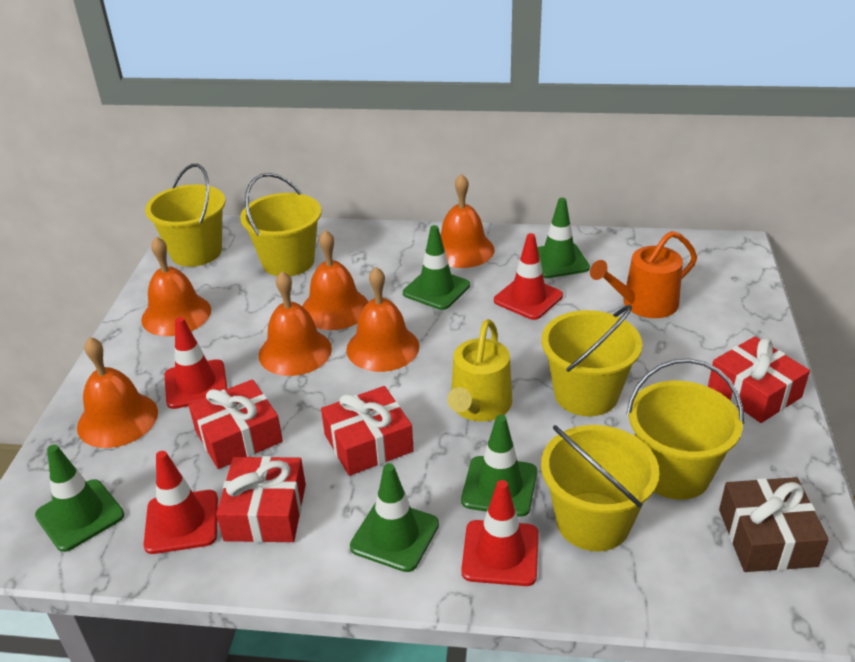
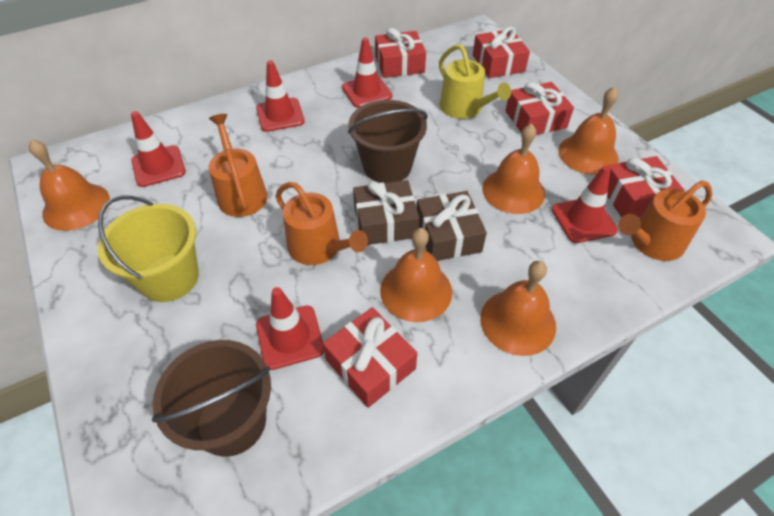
brown bucket: none = 0 -> [152,340,271,457] [348,100,428,183] = 2
brown gift: [719,477,829,572] = 1 -> [353,180,419,245] [417,191,487,261] = 2
green traffic cone: [35,445,124,552] [350,463,439,572] [403,225,470,310] [461,415,537,517] [537,198,590,278] = 5 -> none = 0
orange bell: [77,337,158,448] [141,236,211,336] [259,271,332,376] [302,230,368,330] [346,267,419,372] [441,174,495,268] = 6 -> [29,139,110,231] [380,228,452,322] [480,261,556,356] [482,123,545,214] [558,87,619,175] = 5
orange watering can: [590,231,697,318] = 1 -> [208,114,268,217] [275,182,368,265] [618,181,712,261] = 3
red gift: [189,379,283,469] [216,456,306,543] [321,386,414,476] [708,336,810,423] = 4 -> [323,307,417,408] [375,28,426,78] [473,27,530,78] [505,82,574,135] [607,156,685,218] = 5
red traffic cone: [144,451,218,554] [165,317,228,409] [461,480,539,586] [494,233,563,320] = 4 -> [131,111,186,187] [256,60,305,132] [256,287,324,370] [342,38,393,108] [552,165,618,243] = 5
yellow bucket: [145,164,226,267] [240,173,321,276] [541,305,642,416] [541,425,659,551] [626,358,744,500] = 5 -> [98,196,199,302] = 1

